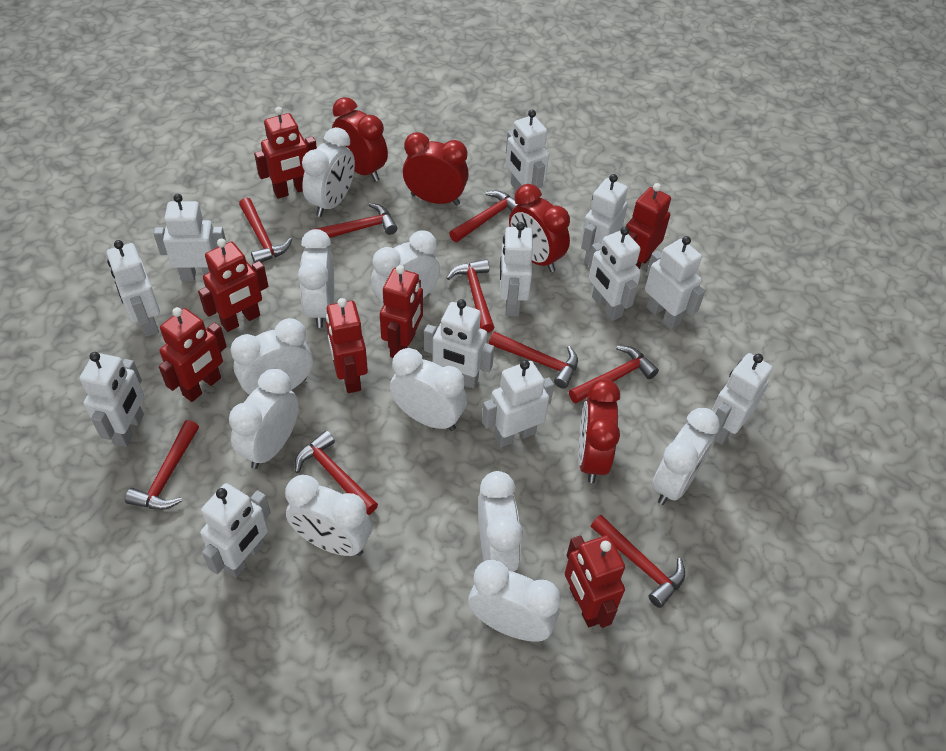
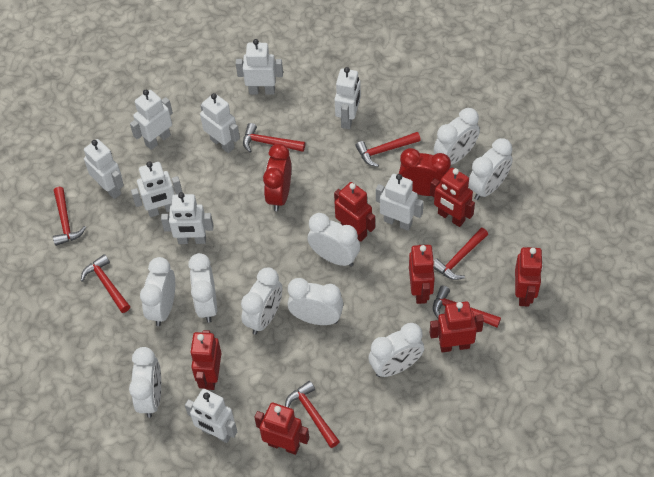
red clock: [332,97,388,182] [403,132,469,206] [509,184,570,272] [578,379,620,483] = 4 -> [263,143,291,211] [399,148,451,196] = 2
red hammer: [125,420,199,510] [239,198,292,263] [295,430,378,515] [310,203,397,238] [447,259,495,333] [449,191,518,242] [489,331,578,389] [569,346,659,404] [591,515,685,608] = 9 -> [53,187,86,246] [81,254,130,313] [243,123,305,153] [285,381,340,448] [355,132,421,167] [433,285,501,328] [434,228,488,280] = 7
white clock: [229,369,299,469] [231,318,313,395] [285,475,372,556] [298,229,334,328] [302,127,355,217] [371,230,440,304] [390,348,467,431] [468,560,561,642] [478,471,523,572] [652,408,720,505] = 10 -> [129,347,161,418] [140,257,175,326] [188,253,217,323] [241,268,282,334] [288,278,343,325] [308,213,360,267] [368,323,424,377] [434,108,480,165] [468,138,513,200] = 9
white robot: [80,352,144,447] [107,240,160,337] [153,194,226,281] [200,483,271,578] [424,299,494,388] [482,360,554,448] [500,222,533,316] [506,110,549,191] [581,174,628,265] [588,227,641,321] [645,236,705,330] [712,353,773,445] = 12 -> [84,139,124,199] [130,90,173,150] [131,161,183,217] [161,192,213,244] [185,389,237,443] [200,93,240,153] [236,39,283,95] [335,67,361,129] [376,174,424,231] = 9

